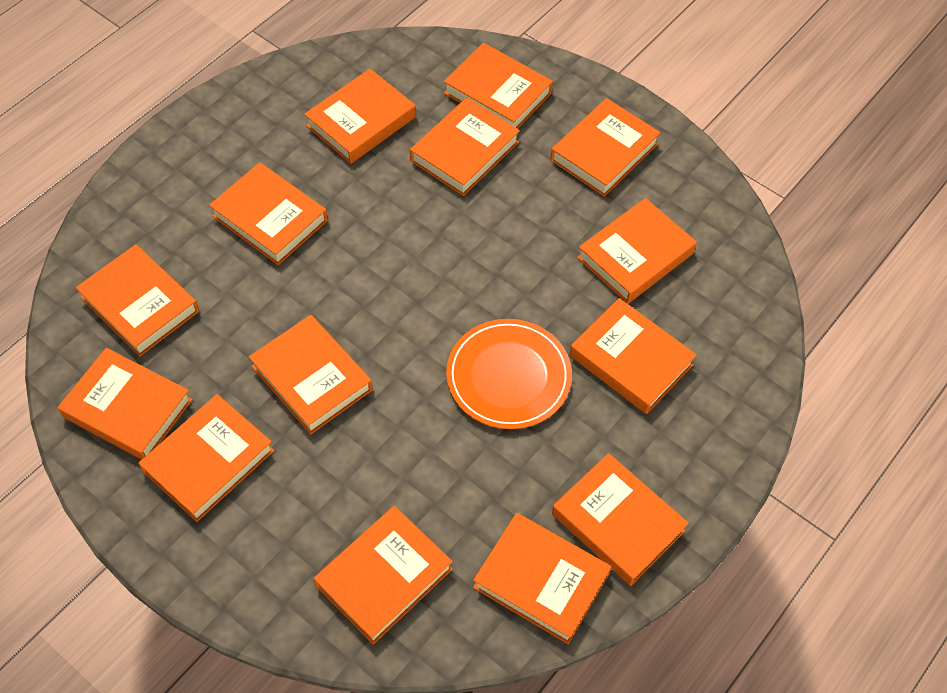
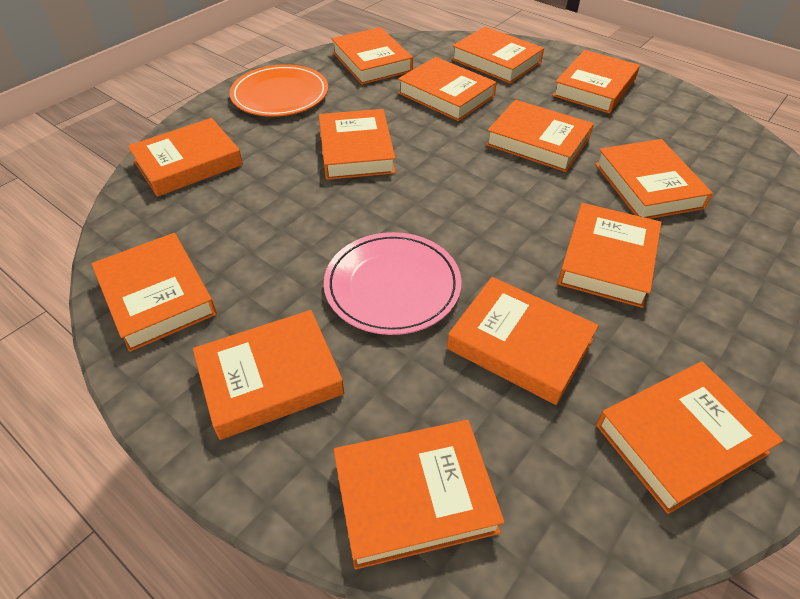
pink plate: none = 0 -> [324,232,462,335] = 1

